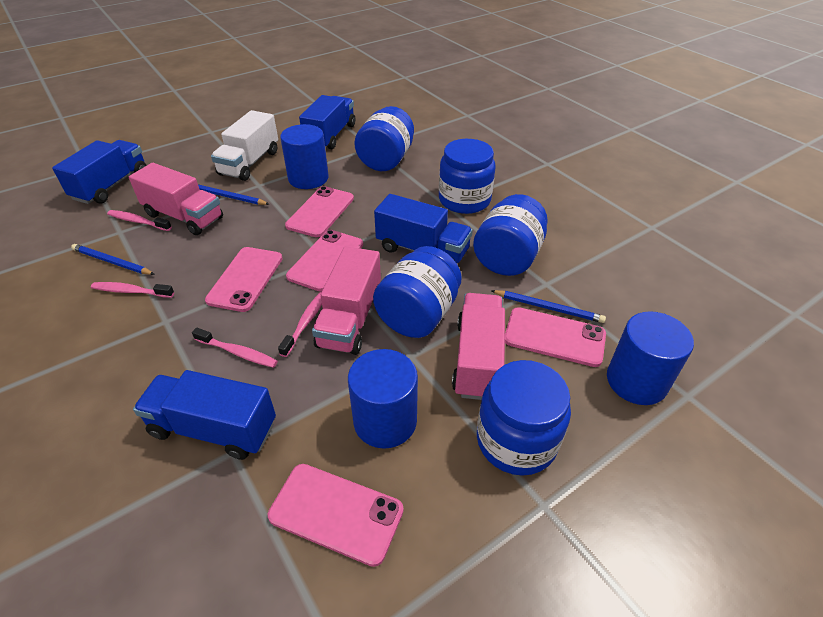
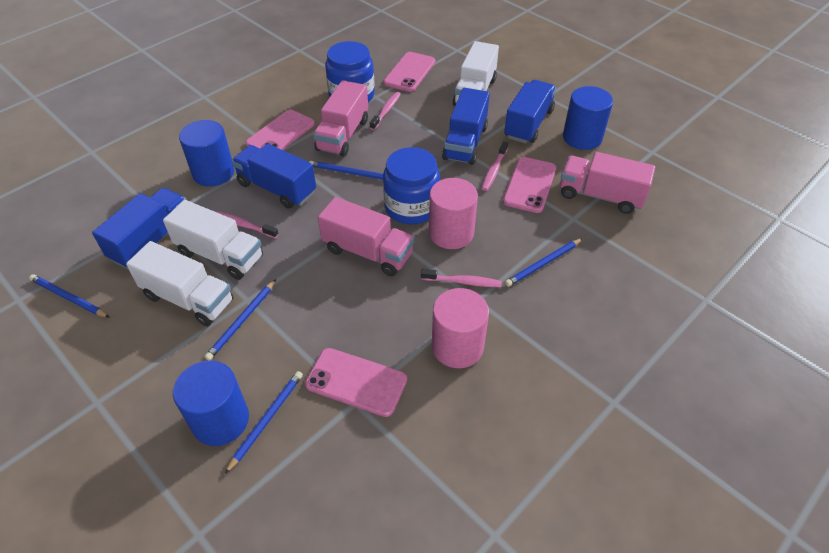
blue jar: [354,106,414,171] [373,246,462,338] [439,139,496,214] [473,194,548,276] [477,360,571,476] = 5 -> [325,41,375,102] [383,147,440,224] = 2
blue pencil: [71,244,155,275] [198,184,269,205] [491,290,606,323] = 3 -> [29,275,110,318] [205,279,276,361] [225,371,303,474] [310,161,383,180] [505,238,583,287] = 5
pink cylinder: none = 0 -> [429,178,478,249] [432,288,489,368] = 2
pink phone: [205,247,283,312] [268,464,404,567] [285,186,354,237] [286,230,363,291] [505,307,606,367] = 5 -> [246,110,315,150] [305,348,407,417] [384,52,436,92] [503,157,556,213] = 4
white truck: [211,110,278,181] = 1 -> [126,241,233,326] [163,200,263,280] [453,41,499,106] = 3

